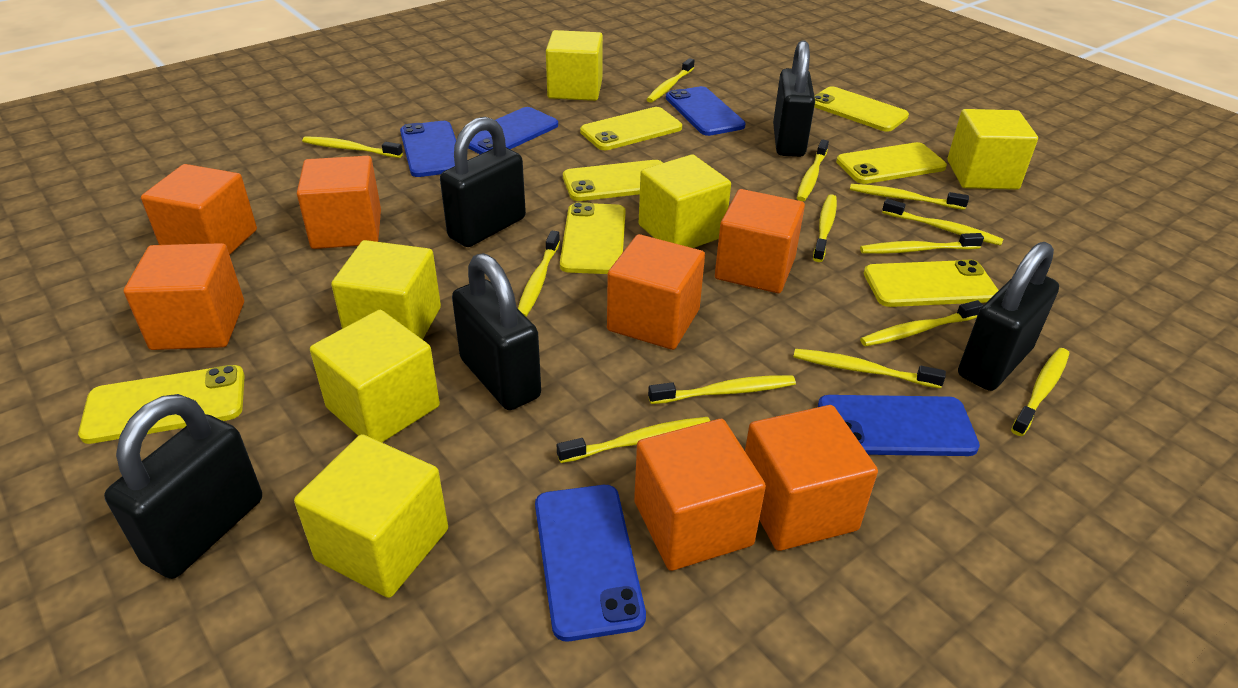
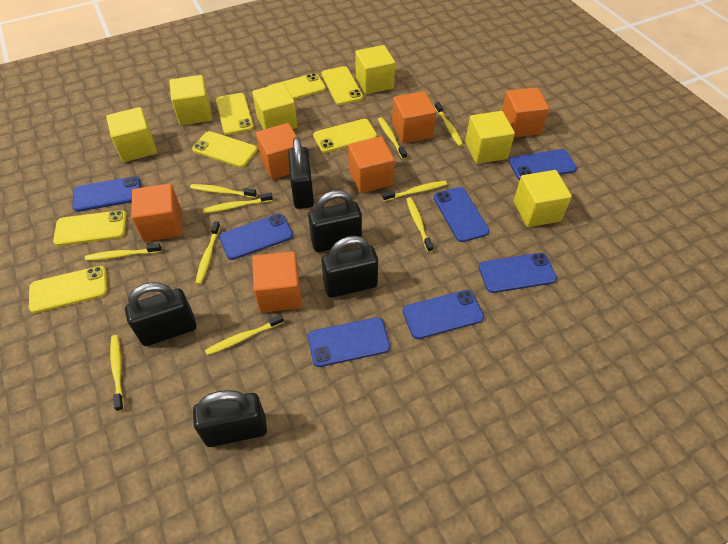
blue phone: [400,121,456,177] [468,107,558,154] [535,485,646,641] [666,86,746,136] [818,395,980,456] = 5 -> [72,176,141,212] [219,214,293,260] [308,317,390,367] [403,290,484,339] [434,187,490,242] [479,253,557,293] [509,149,577,180] = 7
orange cube: [124,243,244,350] [141,164,257,255] [297,156,381,249] [607,234,705,350] [634,419,766,571] [715,189,805,293] [745,405,878,551] = 7 -> [131,184,182,242] [252,251,302,313] [256,123,297,180] [348,136,395,193] [392,91,436,144] [502,87,549,137] = 6
yellow toothbrush: [302,136,403,158] [518,231,560,317] [557,417,710,463] [646,58,695,103] [648,375,796,404] [793,349,946,389] [797,139,829,202] [813,194,837,262] [850,184,969,210] [860,233,984,254] [860,300,983,346] [882,199,1003,246] [1011,348,1070,436] = 13 -> [85,243,162,261] [110,335,124,411] [190,184,257,198] [195,221,220,285] [203,192,273,213] [205,314,284,355] [378,117,407,159] [382,181,447,201] [406,197,433,252] [435,102,463,146] = 10

